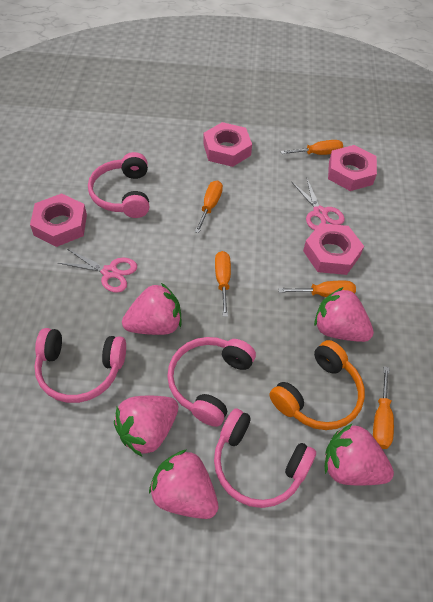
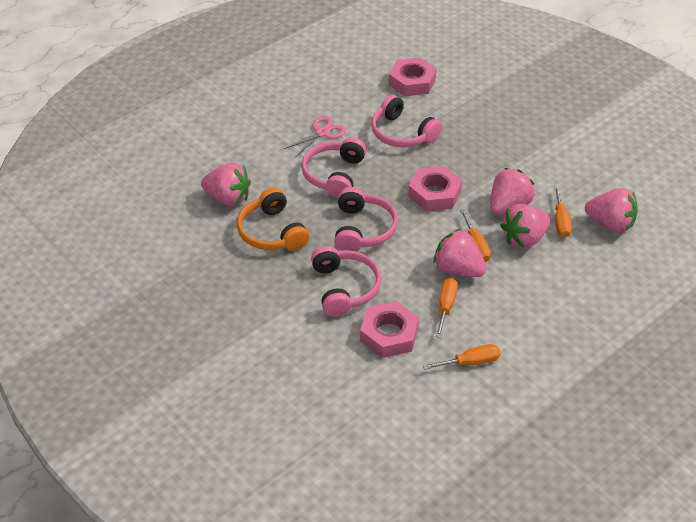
orange screwdriver: [195,180,223,233] [215,251,231,317] [278,281,356,297] [280,140,343,155] [373,367,394,449] = 5 -> [423,344,500,370] [436,278,458,338] [460,210,491,262] [554,186,572,238] = 4
pink nut: [30,193,87,247] [203,122,252,167] [303,223,364,275] [328,145,377,191] = 4 -> [360,301,419,358] [389,58,436,96] [408,166,462,212] = 3
pink scissors: [58,249,137,293] [292,179,345,230] = 2 -> [284,116,346,156] = 1

